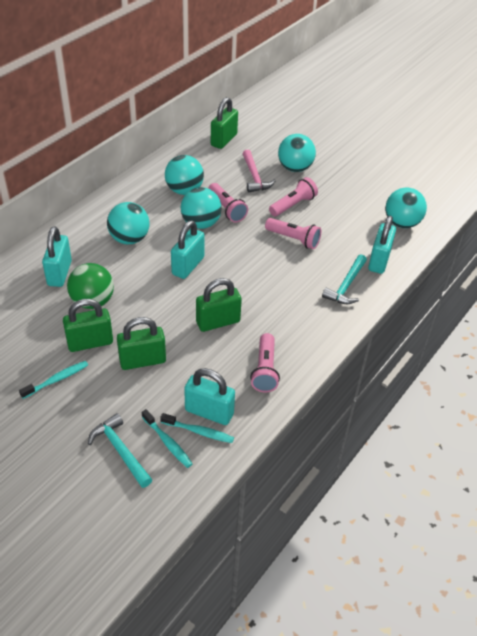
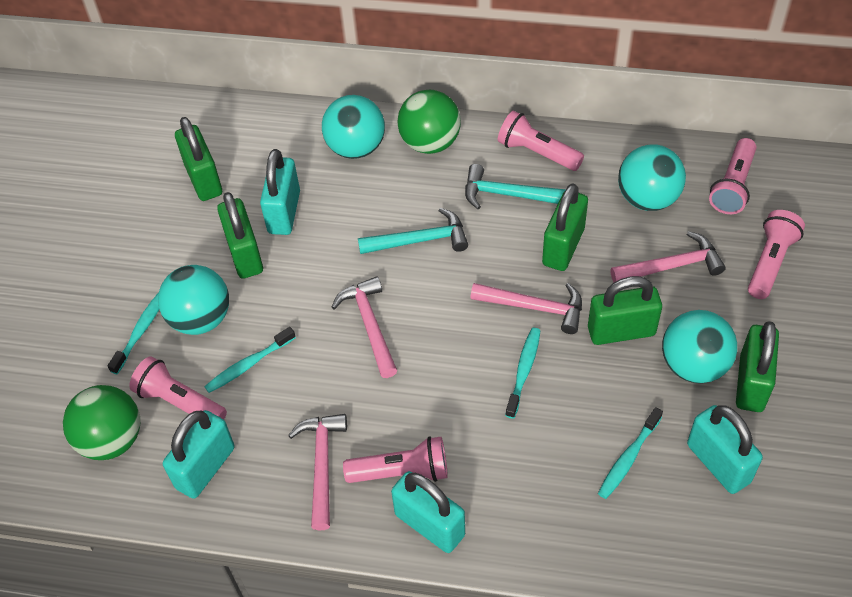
green ball: [67,263,114,309] = 1 -> [63,385,140,460] [397,90,461,154] = 2
green padlock: [63,299,113,352] [117,317,166,370] [196,278,242,332] [211,97,238,149] = 4 -> [175,117,222,201] [217,192,263,279] [542,183,588,271] [588,276,662,345] [736,321,779,412] = 5
pink flashlight: [208,183,248,222] [250,333,280,392] [265,218,321,249] [269,177,318,216] = 4 -> [129,356,227,420] [343,436,448,483] [498,111,584,171] [709,138,757,214] [748,210,805,299] = 5
pink hammer: [243,150,275,192] = 1 -> [288,414,347,530] [331,276,397,378] [470,283,582,334] [611,231,726,282] = 4
turquoise ball: [107,202,149,244] [165,155,204,195] [181,187,222,229] [278,134,316,172] [385,188,427,228] = 5 -> [158,265,229,335] [322,95,385,159] [618,144,686,211] [662,310,737,383] = 4
turquoise toothbrush: [19,361,88,399] [142,409,192,468] [160,413,234,443] = 3 -> [107,292,160,374] [204,327,296,393] [505,328,541,418] [598,407,663,499] = 4

